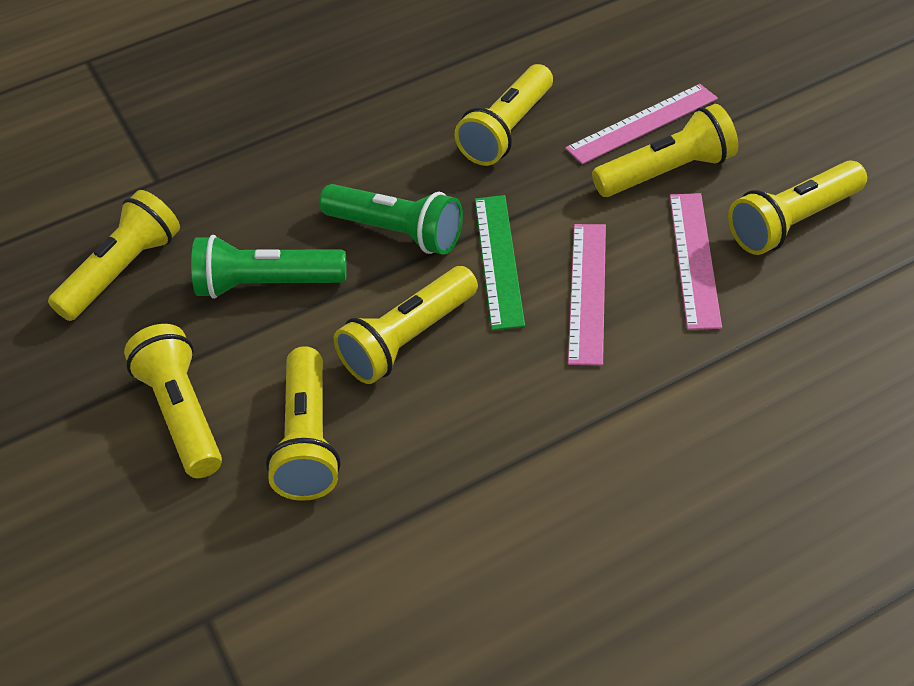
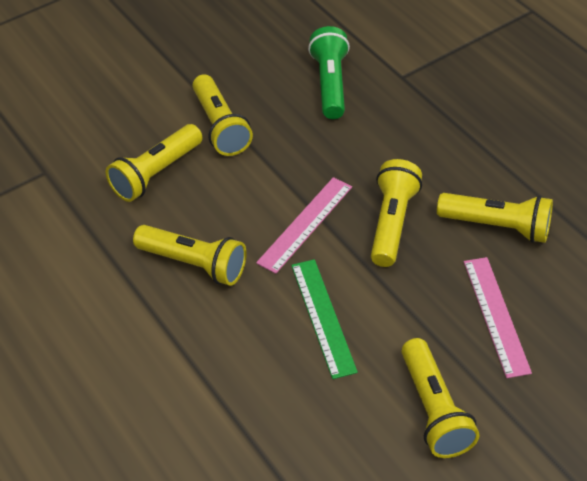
green flashlight: [191,235,347,299] [319,184,463,255] = 2 -> [308,26,350,119] = 1
pink ruler: [565,84,718,164] [568,224,606,366] [670,193,722,330] = 3 -> [256,177,352,274] [464,257,532,378] = 2
yellow flashlight: [48,190,180,321] [124,324,222,478] [266,346,341,501] [334,266,478,384] [454,64,553,166] [592,104,738,197] [728,161,867,255] = 7 -> [106,124,203,202] [133,225,246,286] [192,74,253,156] [371,159,422,267] [401,338,479,458] [437,193,553,243] = 6

